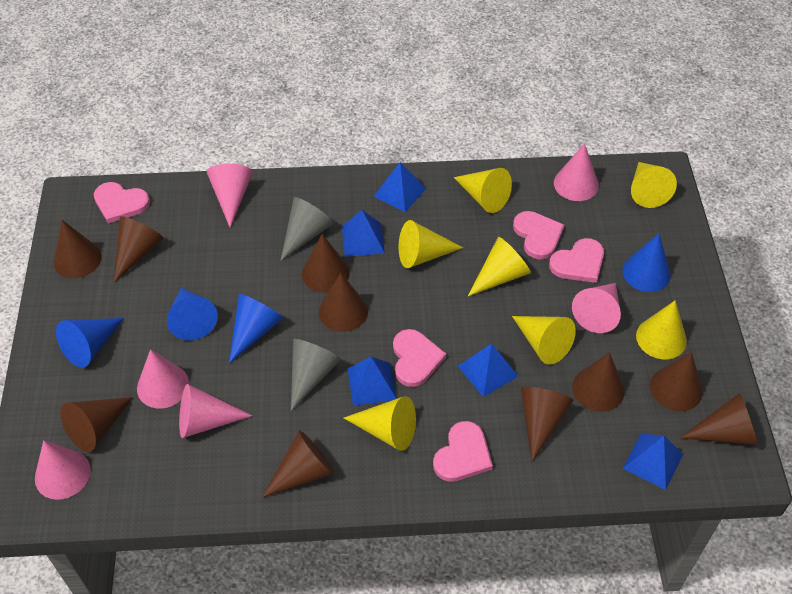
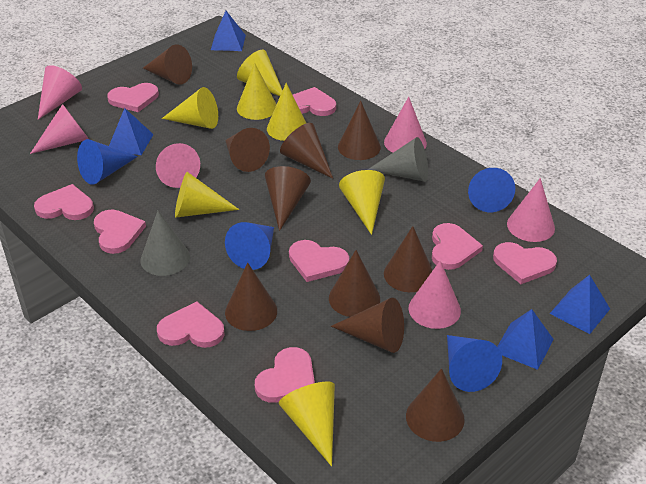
blue pyramid: [342,210,385,257] [348,357,397,406] [374,162,426,212] [458,343,518,397] [623,434,683,490] = 5 -> [109,108,154,155] [211,11,246,51] [497,309,554,370] [550,275,610,334] = 4
pink heart: [94,182,150,224] [393,329,446,387] [433,421,493,482] [513,211,564,260] [549,238,604,283] = 5 -> [34,184,94,220] [94,209,146,254] [107,83,159,112] [157,302,225,348] [255,347,315,403] [289,240,349,282] [293,87,336,116] [432,223,483,270] [493,242,557,284] = 9

